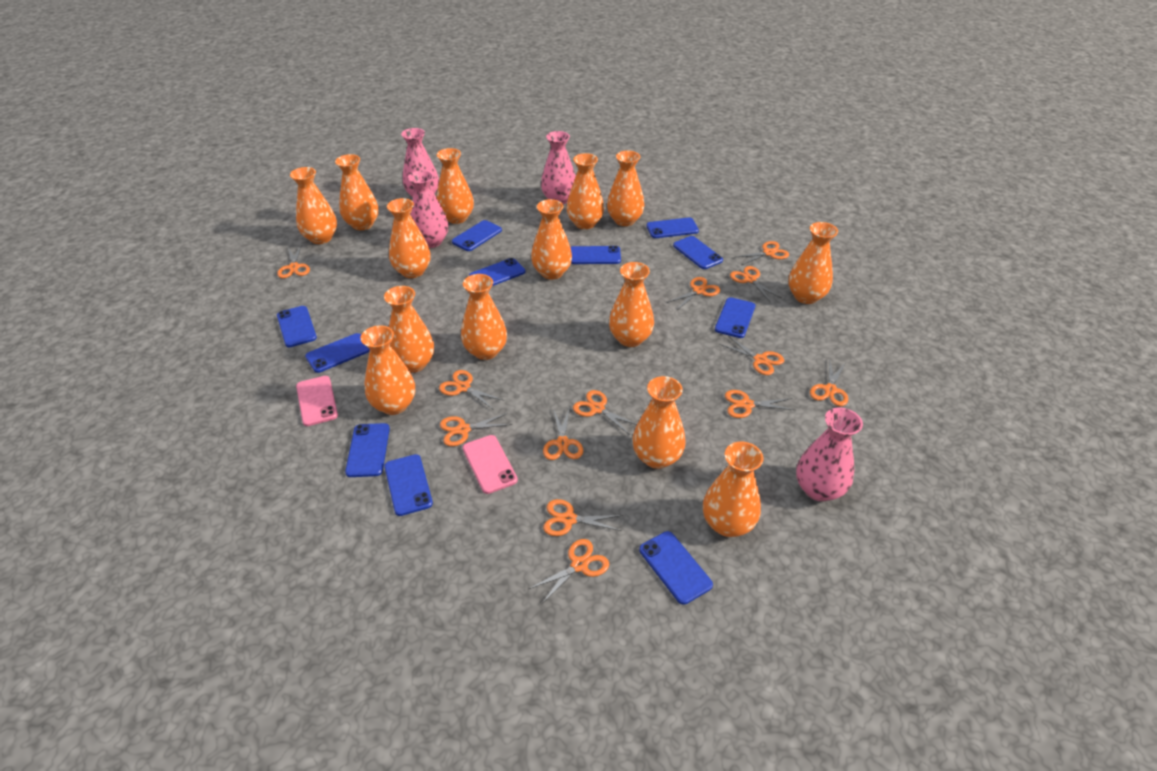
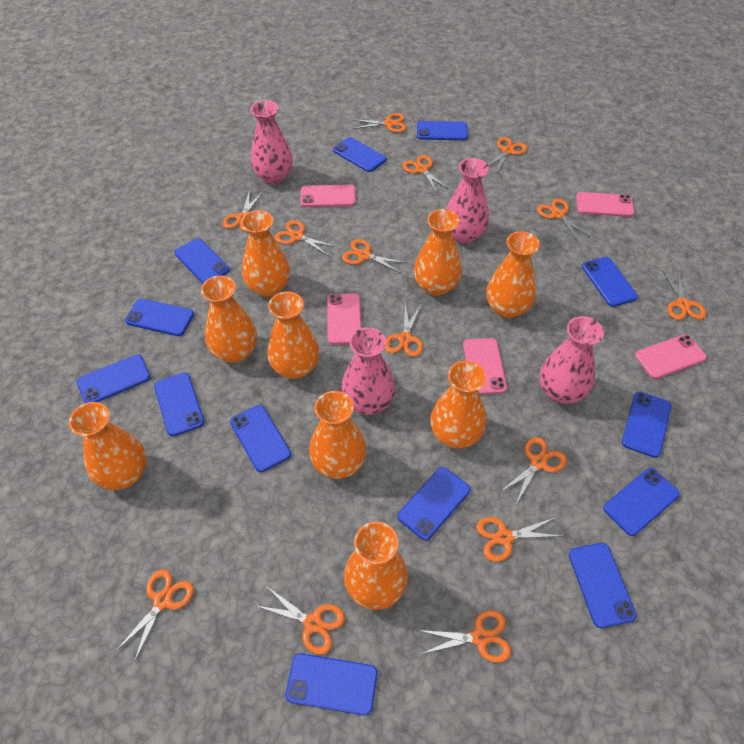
blue phone: [277,306,317,347] [305,333,370,373] [345,423,390,477] [384,454,433,516] [452,220,502,251] [469,258,525,286] [571,246,621,264] [639,531,713,605] [646,218,699,238] [673,236,723,269] [715,297,755,338] = 11 -> [77,354,151,403] [125,299,194,336] [154,373,204,436] [174,238,230,284] [230,405,291,472] [286,653,377,715] [333,137,386,172] [397,467,471,540] [417,121,468,140] [569,543,636,628] [582,257,638,307] [603,468,680,536] [622,391,671,458] = 13
orange scissors: [277,244,310,278] [439,370,503,410] [440,413,512,446] [529,539,609,603] [543,407,583,460] [543,499,623,536] [573,390,637,435] [666,277,720,310] [719,336,784,375] [725,390,794,418] [730,266,781,301] [736,241,789,265] [810,358,848,406] = 13 -> [115,569,194,662] [223,189,263,232] [254,586,345,655] [275,220,337,255] [342,239,406,273] [353,113,406,132] [385,303,423,357] [402,155,449,192] [417,610,511,663] [476,517,560,562] [488,137,527,172] [500,437,567,504] [537,199,590,242] [663,271,706,320] = 14
orange vase: [290,167,337,244] [335,154,379,230] [360,325,415,415] [384,286,434,373] [387,198,431,278] [436,148,474,224] [461,274,507,360] [531,199,572,279] [566,153,604,229] [607,151,645,226] [609,262,654,347] [632,376,686,469] [703,442,763,537] [788,222,838,304] = 14 -> [69,402,147,490] [201,275,257,363] [241,210,290,297] [267,292,319,379] [309,391,366,479] [344,521,408,610] [414,209,462,296] [430,361,486,448] [486,231,540,318] = 9
pink phone: [296,376,338,426] [463,435,518,494] = 2 -> [300,185,355,207] [327,293,361,344] [463,338,507,395] [576,192,634,217] [635,334,707,379] = 5

